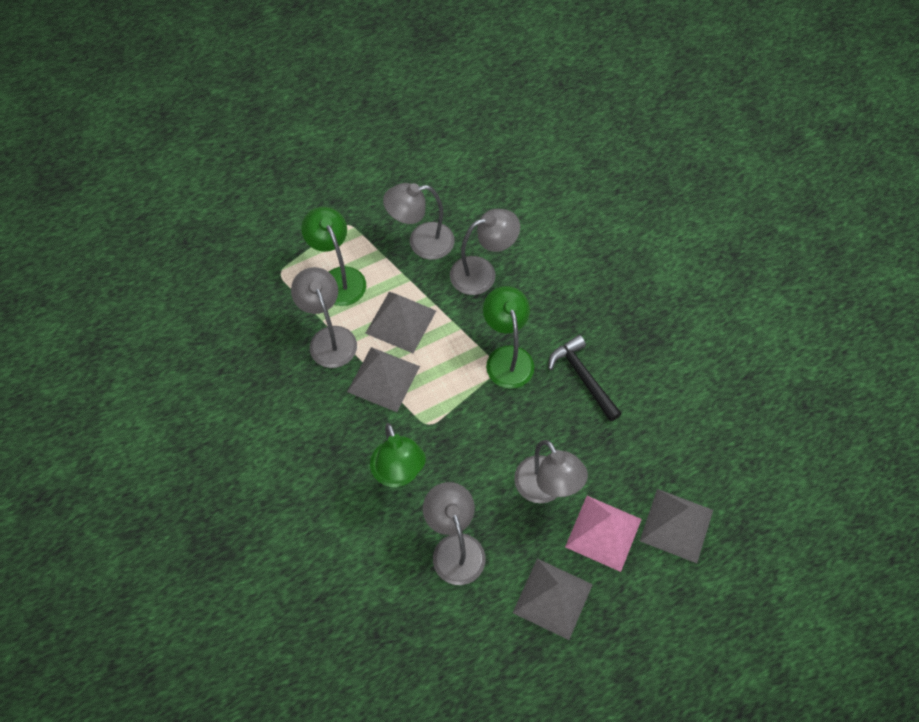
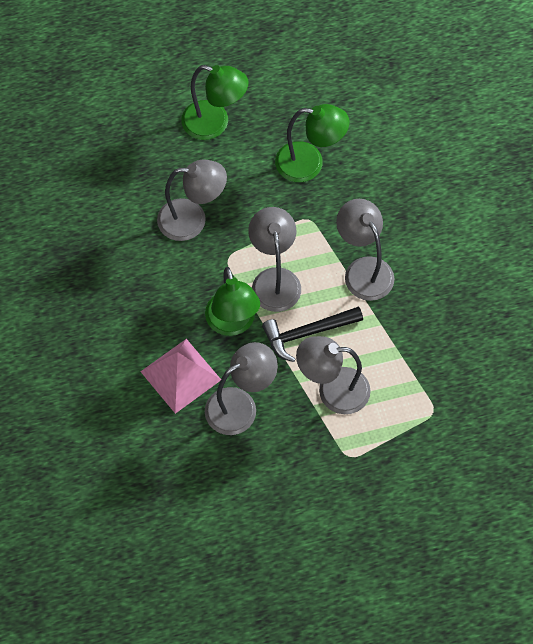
grey pyramid: [347,347,420,412] [365,292,436,353] [513,559,593,640] [640,489,713,563] = 4 -> none = 0

